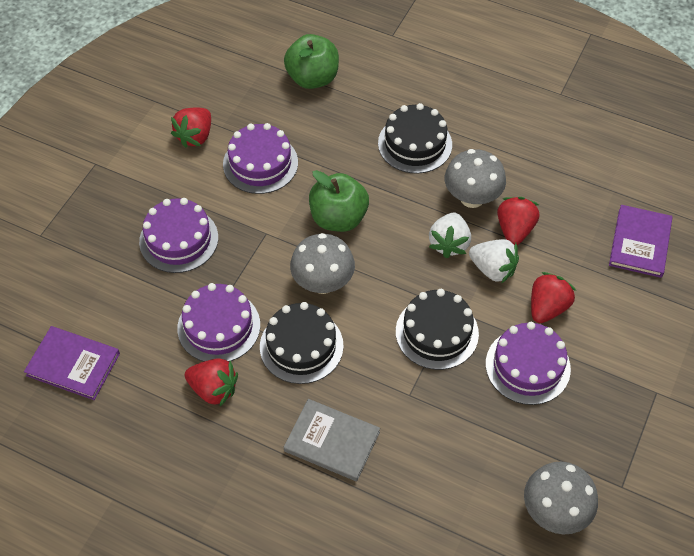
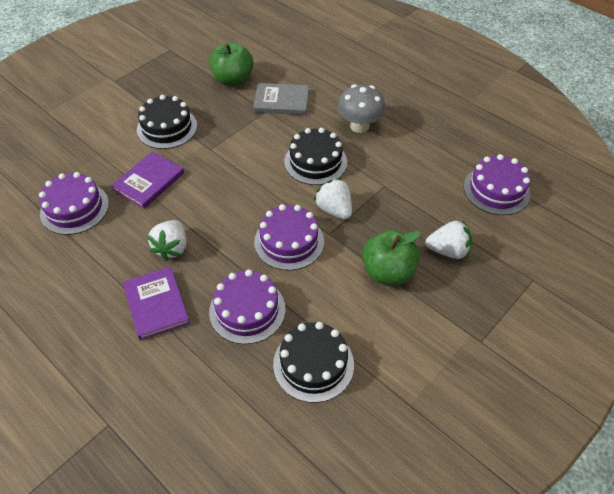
grey mushroom: [290,233,355,294] [445,149,506,208] [524,462,598,534] = 3 -> [337,84,386,133] = 1
red strawberry: [171,107,211,148] [185,358,238,406] [497,197,540,246] [531,272,576,323] = 4 -> none = 0
white strawberry: [429,212,471,258] [469,239,519,284] = 2 -> [147,220,187,261] [314,178,352,219] [426,220,472,259] = 3

